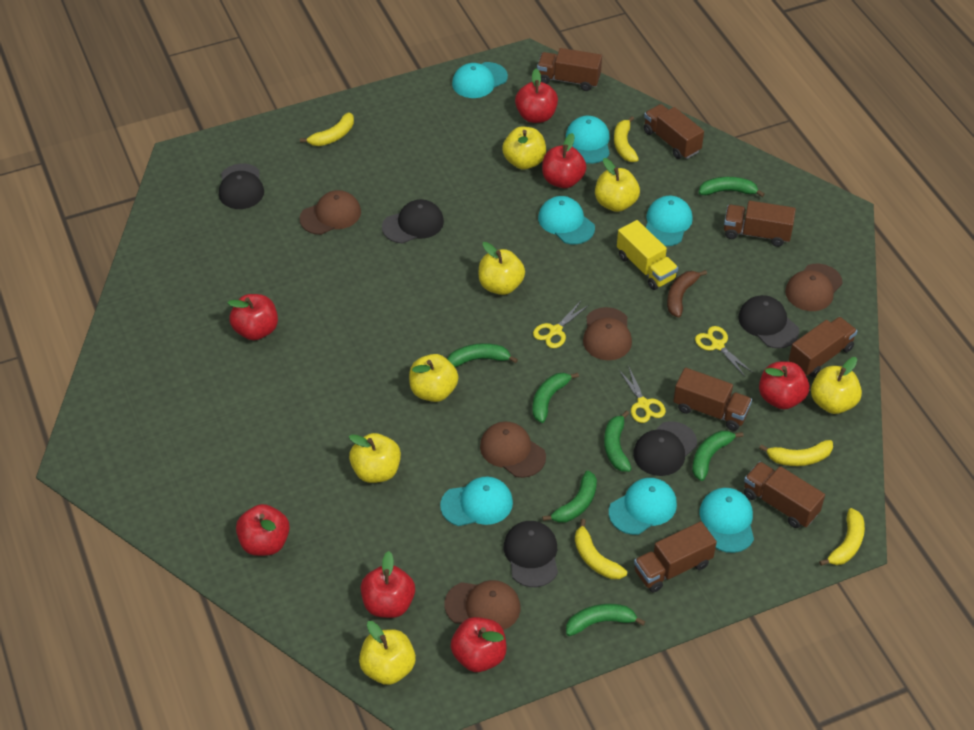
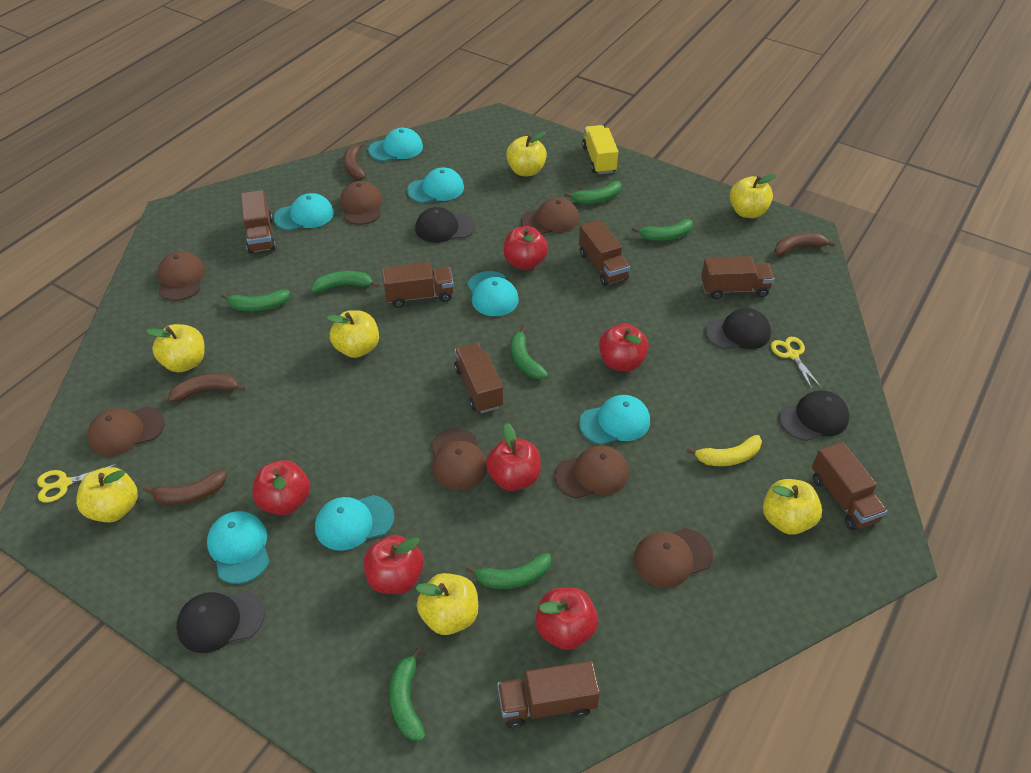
black cap: [219,163,264,209] [382,199,444,244] [504,521,558,587] [633,421,697,476] [738,295,799,348] = 5 -> [176,591,265,653] [415,207,475,243] [704,308,771,349] [779,390,849,441] = 4
brown banana: [667,270,707,318] = 1 -> [143,470,227,505] [168,374,245,402] [344,142,366,180] [775,233,836,255] = 4
brown cap: [299,190,361,235] [444,580,520,630] [480,421,546,478] [583,307,632,360] [785,264,843,311] = 5 -> [87,407,164,456] [158,251,205,301] [340,181,383,225] [431,428,487,490] [521,198,579,234] [554,445,629,499] [634,528,713,587] = 7
red apple: [228,294,278,340] [236,504,290,556] [361,551,415,618] [451,617,506,672] [515,69,558,123] [542,133,586,188] [759,361,809,409] = 7 -> [253,460,310,515] [364,535,424,594] [486,423,541,491] [503,226,548,270] [535,588,598,650] [599,323,649,371] = 6
yellow banana: [300,112,354,146] [575,519,627,579] [614,116,639,162] [759,440,833,466] [819,508,865,566] = 5 -> [687,435,762,466] = 1
yellow scissors: [533,301,589,348] [619,368,666,423] [695,326,753,377] = 3 -> [37,463,120,502] [771,337,822,389] = 2

